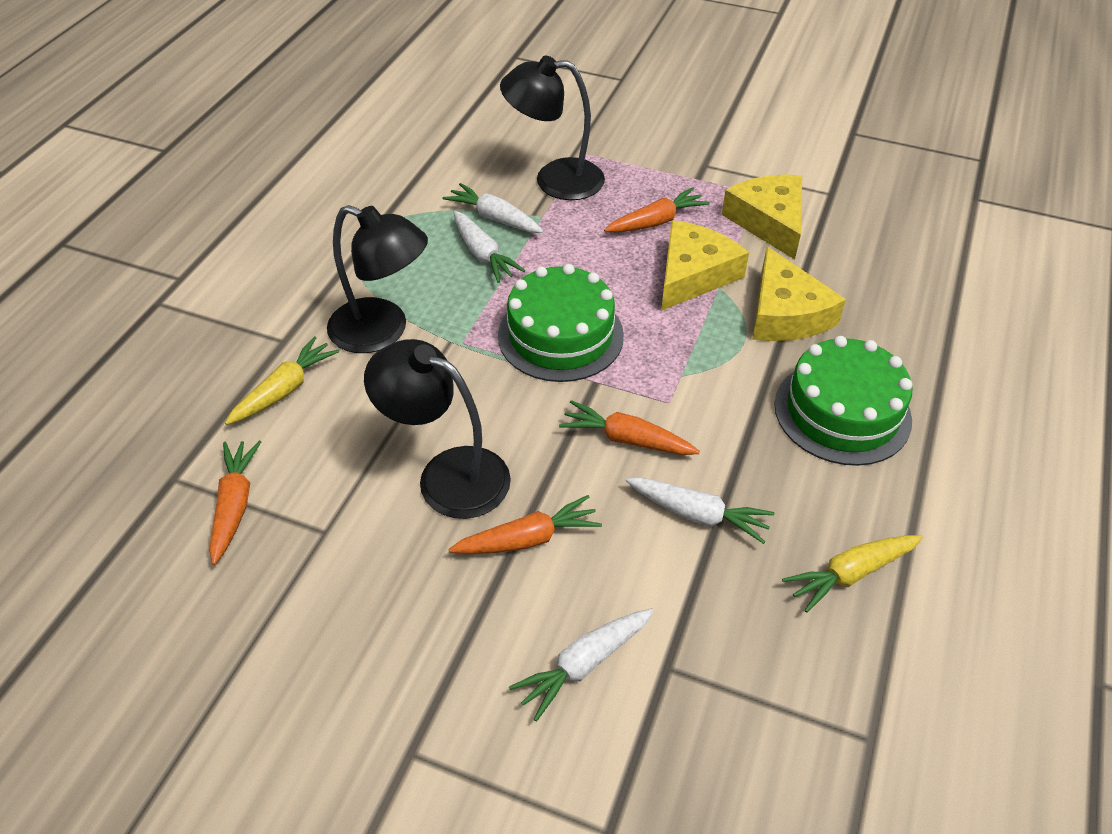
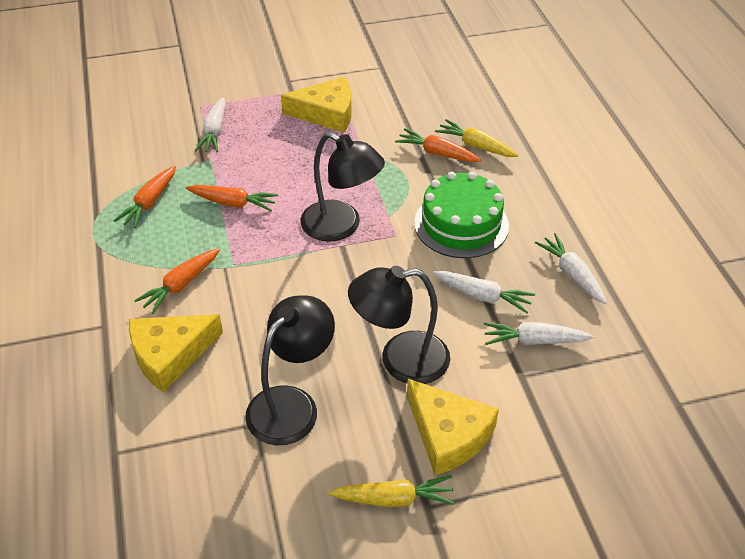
green cake: [498,264,624,382] [774,336,913,466] = 2 -> [414,172,509,258] = 1

